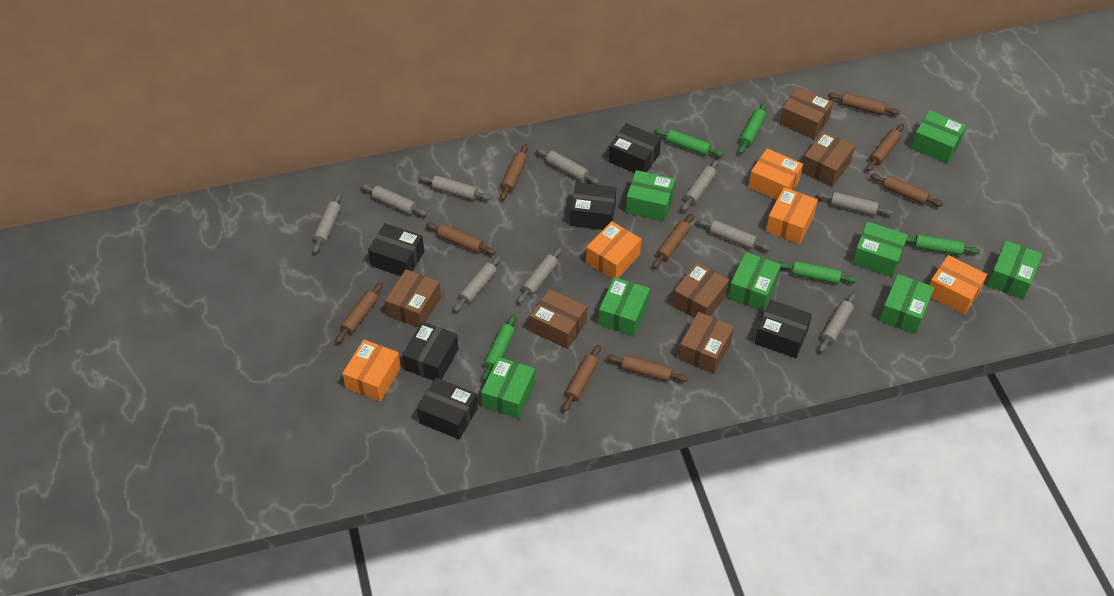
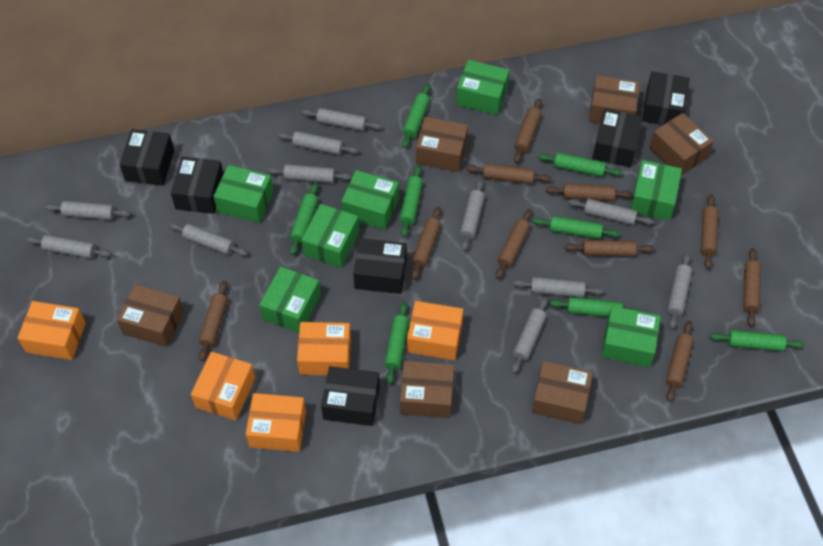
brown rolling pin: [336,282,383,343] [426,222,495,255] [500,144,528,201] [563,345,601,411] [606,355,688,382] [653,214,694,268] [828,92,900,115] [866,124,904,171] [870,173,943,207] = 9 -> [199,280,228,361] [411,207,441,280] [466,163,551,184] [496,209,532,279] [514,98,542,163] [546,183,632,201] [565,240,654,257] [666,321,694,402] [701,194,718,269] [743,248,761,327] = 10
green box: [481,357,535,419] [598,277,650,336] [626,170,675,221] [728,252,781,311] [852,222,908,277] [880,274,934,334] [911,110,966,164] [987,241,1042,299] = 8 -> [213,165,274,223] [259,266,321,333] [302,204,359,268] [341,170,399,230] [456,60,509,115] [601,306,661,367] [630,160,682,221] = 7
green rolling pin: [482,314,516,381] [654,128,724,157] [738,102,767,154] [778,261,857,284] [906,234,980,255] = 5 -> [290,182,318,255] [385,302,409,384] [400,165,423,237] [402,84,430,148] [533,216,620,239] [538,153,622,177] [549,297,641,317] [710,330,804,351] = 8
grey rolling pin: [313,193,342,253] [361,184,427,216] [419,175,490,200] [453,255,502,312] [517,247,562,304] [536,148,599,184] [681,159,719,211] [697,219,770,251] [816,192,893,216] [819,293,856,353] = 10 -> [26,235,111,259] [45,201,131,220] [169,223,248,256] [267,164,352,183] [277,131,358,155] [301,108,382,131] [460,179,485,251] [511,297,548,374] [513,277,604,298] [568,199,654,225] [667,252,692,329] = 11

